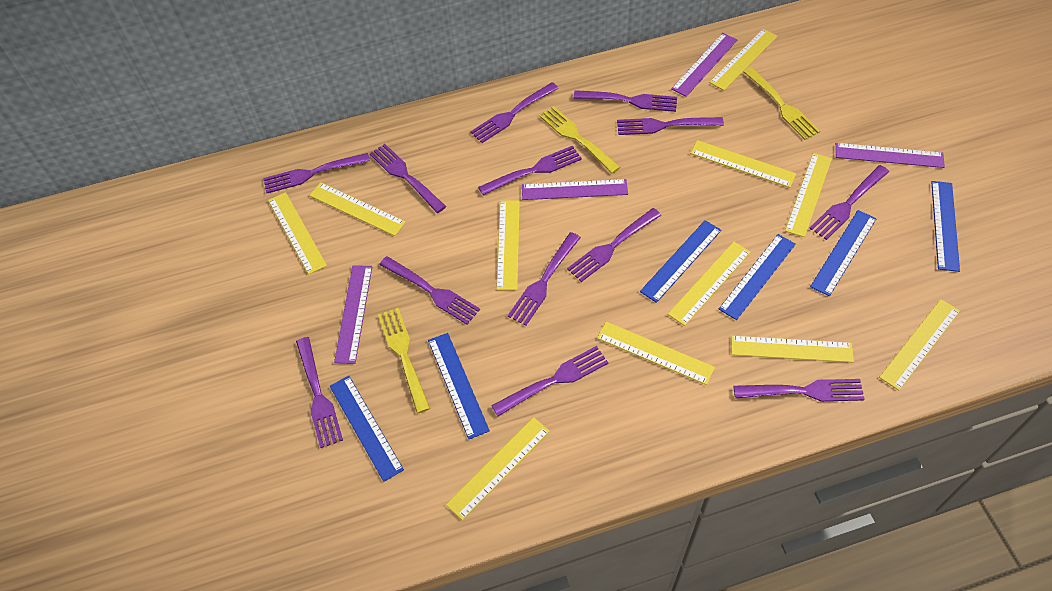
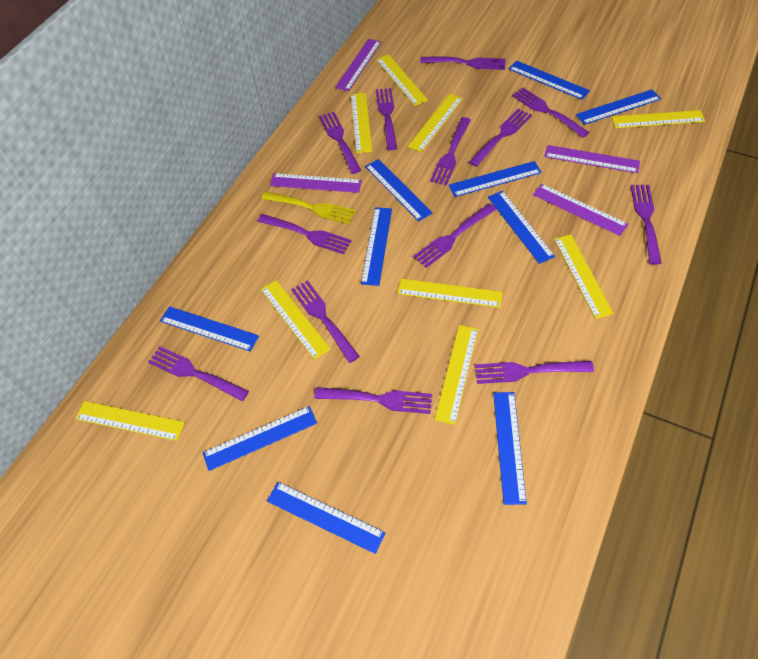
blue ruler: [330,376,404,482] [428,333,490,439] [640,220,721,303] [719,234,796,320] [810,210,877,296] [931,181,960,272] = 6 -> [160,306,259,351] [203,406,317,471] [267,482,385,554] [361,207,392,286] [365,159,432,221] [449,161,542,197] [488,191,555,264] [493,392,527,505] [509,61,590,100] [576,89,661,125] = 10
yellow fork: [378,308,430,413] [539,106,620,174] [744,67,820,140] = 3 -> [262,191,356,224] = 1
yellow ruler: [268,192,327,274] [309,182,406,236] [446,417,550,520] [497,200,520,290] [597,322,715,385] [668,242,751,326] [690,140,796,188] [709,29,778,91] [731,336,854,362] [785,153,832,237] [879,299,960,391] = 11 -> [75,401,185,441] [261,280,331,360] [351,93,372,153] [376,54,428,106] [397,279,503,308] [408,94,463,152] [435,325,478,425] [554,234,614,319] [612,110,705,128] = 9

